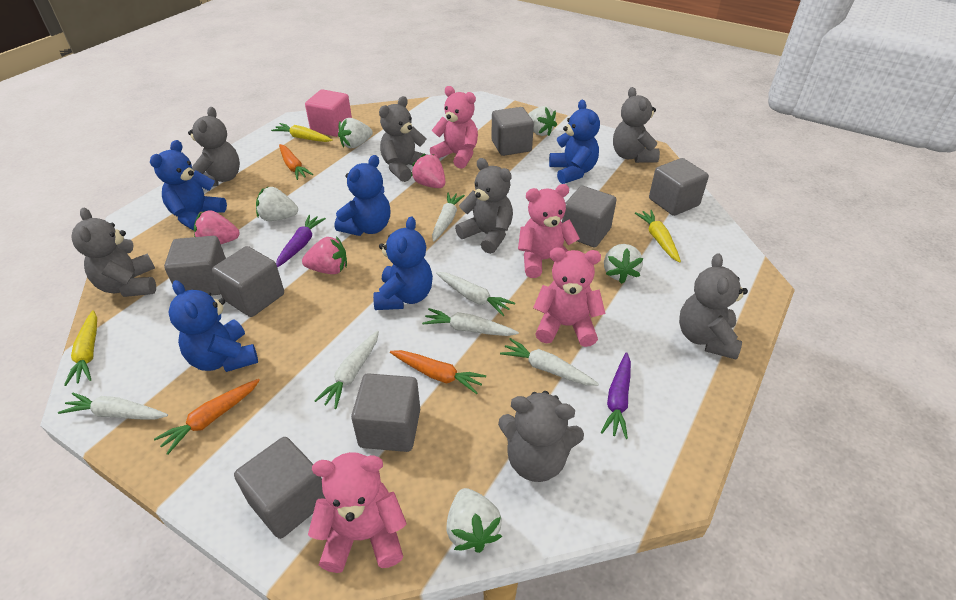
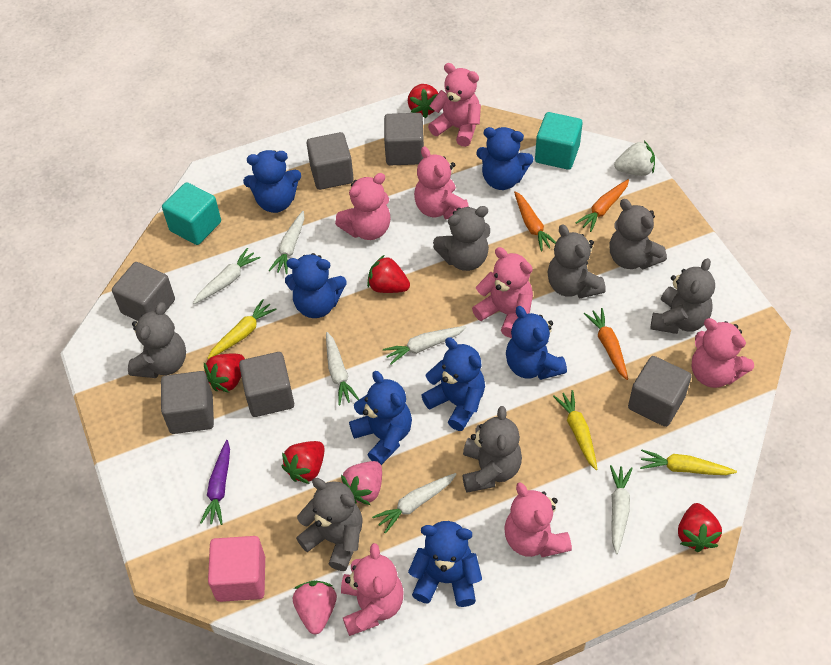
blue teddy bear: [150,140,227,231] [168,280,258,372] [335,155,390,236] [373,216,433,310] [549,100,600,184] = 5 -> [243,150,301,213] [285,253,346,318] [349,371,412,465] [408,521,482,607] [421,337,485,431] [476,127,534,190] [506,306,567,380] = 7
grey cube: [164,236,226,296] [212,246,284,317] [234,437,326,539] [351,373,420,452] [491,107,534,156] [562,186,617,247] [649,158,709,216] = 7 -> [112,262,175,321] [161,371,214,434] [239,352,294,417] [307,132,354,190] [384,113,424,165] [628,356,692,427] = 6
pink strawberry: [194,210,240,244] [302,236,347,274] [411,153,445,188] = 3 -> [293,581,337,635] [341,461,382,505] = 2
pink teddy bear: [308,452,407,573] [430,86,478,169] [518,184,580,278] [533,247,605,347] = 4 -> [335,173,391,240] [341,543,404,636] [414,146,469,220] [428,63,481,147] [472,247,533,338] [504,482,572,557] [691,318,754,388] = 7
purple carrot: [276,215,326,268] [601,352,631,439] = 2 -> [200,440,230,525] = 1
red strawberry: none = 0 -> [204,354,245,393] [282,441,325,484] [367,255,410,293] [408,84,438,118] [678,503,722,552] = 5
turquoise cube: none = 0 -> [162,182,221,245] [535,112,583,170] = 2
white strawberry: [256,187,298,221] [338,118,373,148] [446,488,502,553] [529,106,557,136] [604,244,643,284] = 5 -> [614,141,655,176] = 1

